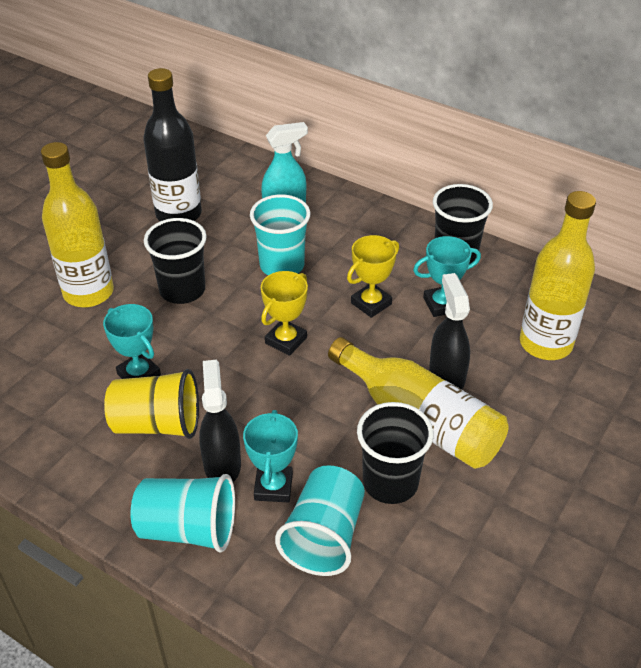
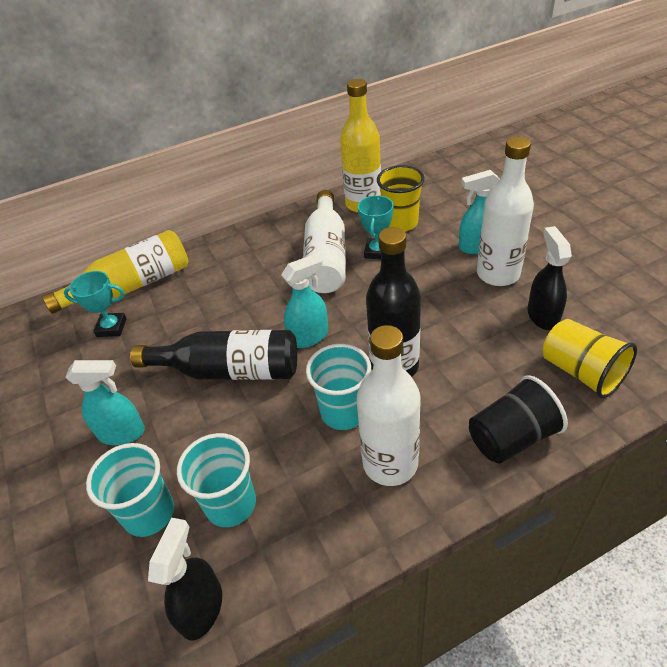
black bottle: [143,68,202,221] = 1 -> [130,330,297,380] [366,227,421,377] = 2
black cup: [144,218,207,304] [357,402,433,504] [433,184,493,264] = 3 -> [469,375,568,464] = 1
turquoise spray bottle: [261,122,308,203] = 1 -> [65,360,145,445] [281,253,328,348] [459,170,500,254] = 3
turquoise trophy: [103,304,161,379] [243,410,298,502] [413,236,481,317] = 3 -> [64,271,127,337] [358,195,393,259] = 2
white bottle: none = 0 -> [303,190,346,293] [357,325,421,486] [477,137,534,286] = 3
yellow bottle: [41,142,114,307] [328,337,509,469] [520,191,596,360] = 3 -> [42,230,189,314] [340,79,381,213] = 2
yellow cup: [104,369,199,439] = 1 -> [377,165,425,231] [543,319,637,398] = 2
yellow trophy: [261,271,308,356] [347,235,399,318] = 2 -> none = 0

